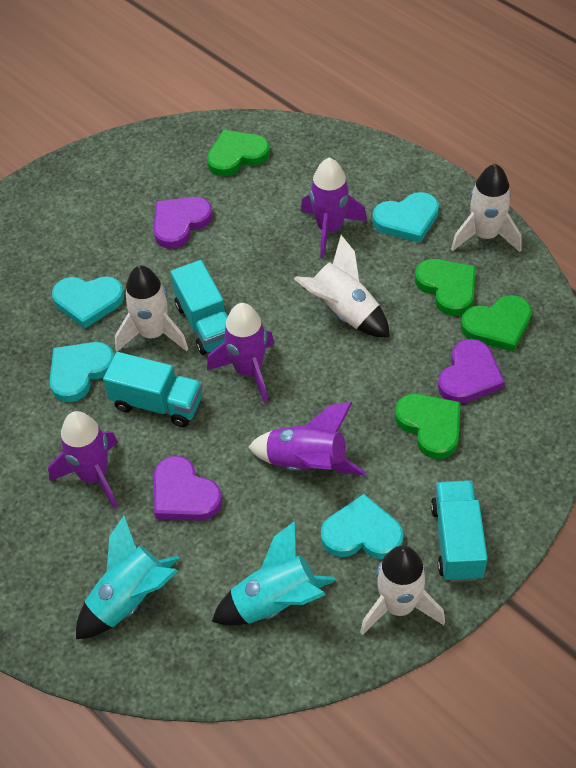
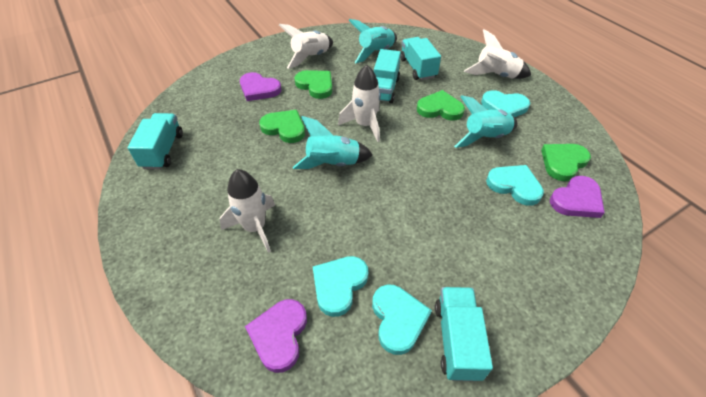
purple rocket: [48,411,118,508] [207,303,274,403] [248,402,366,475] [301,158,367,258] = 4 -> none = 0
turquoise rocket: [76,515,180,639] [212,521,336,626] = 2 -> [293,116,373,169] [349,19,397,63] [454,95,518,148] = 3
turquoise truck: [103,352,203,427] [170,260,228,355] [431,480,488,582] = 3 -> [128,113,183,170] [374,49,401,103] [400,37,441,80] [435,287,493,382] = 4

